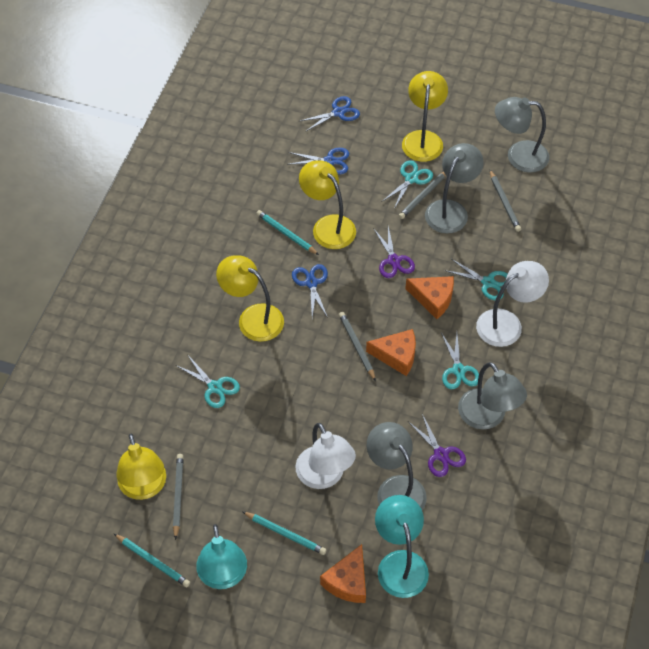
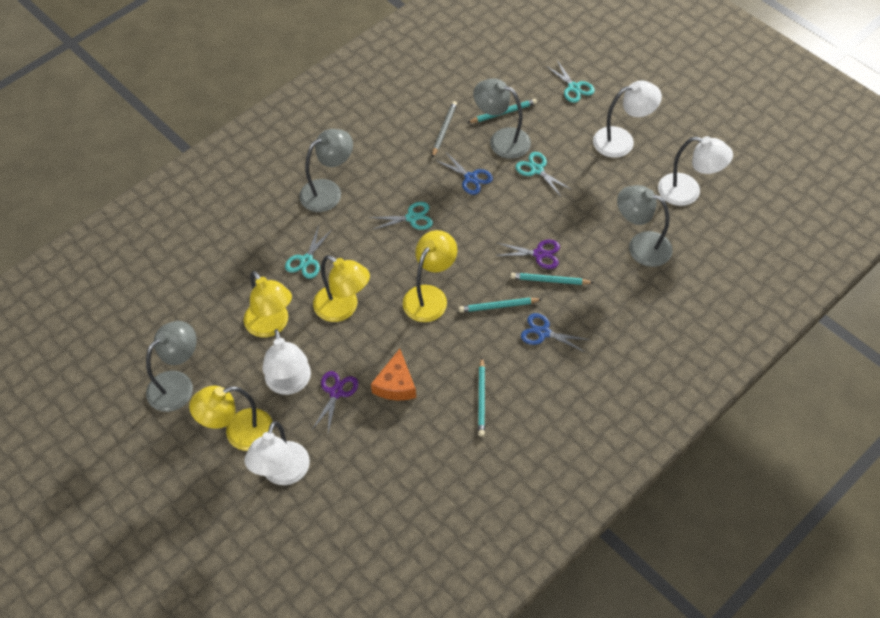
blue scissors: [287,148,349,174] [292,264,328,318] [300,96,360,132] = 3 -> [435,151,493,195] [521,313,590,353] = 2
grey pencil: [173,454,184,540] [339,312,376,381] [399,172,446,219] [490,170,521,232] = 4 -> [432,101,457,158] = 1
orange cheese: [320,544,366,603] [366,329,416,376] [405,276,454,319] = 3 -> [371,349,416,401] = 1
turquoise lamp: [196,524,247,589] [375,495,429,598] = 2 -> none = 0
turquoise pencil: [114,534,190,587] [242,511,326,555] [256,210,319,255] = 3 -> [459,298,542,313] [467,99,537,123] [478,358,485,437] [510,273,594,285] = 4
white lamp: [296,423,356,489] [476,261,549,347] = 2 -> [245,421,310,485] [262,329,311,395] [593,81,662,158] [658,136,733,206] = 4

